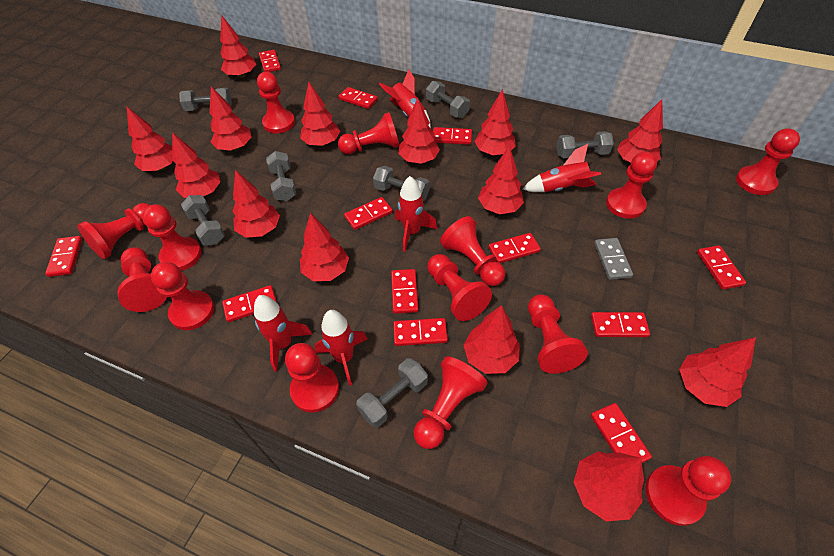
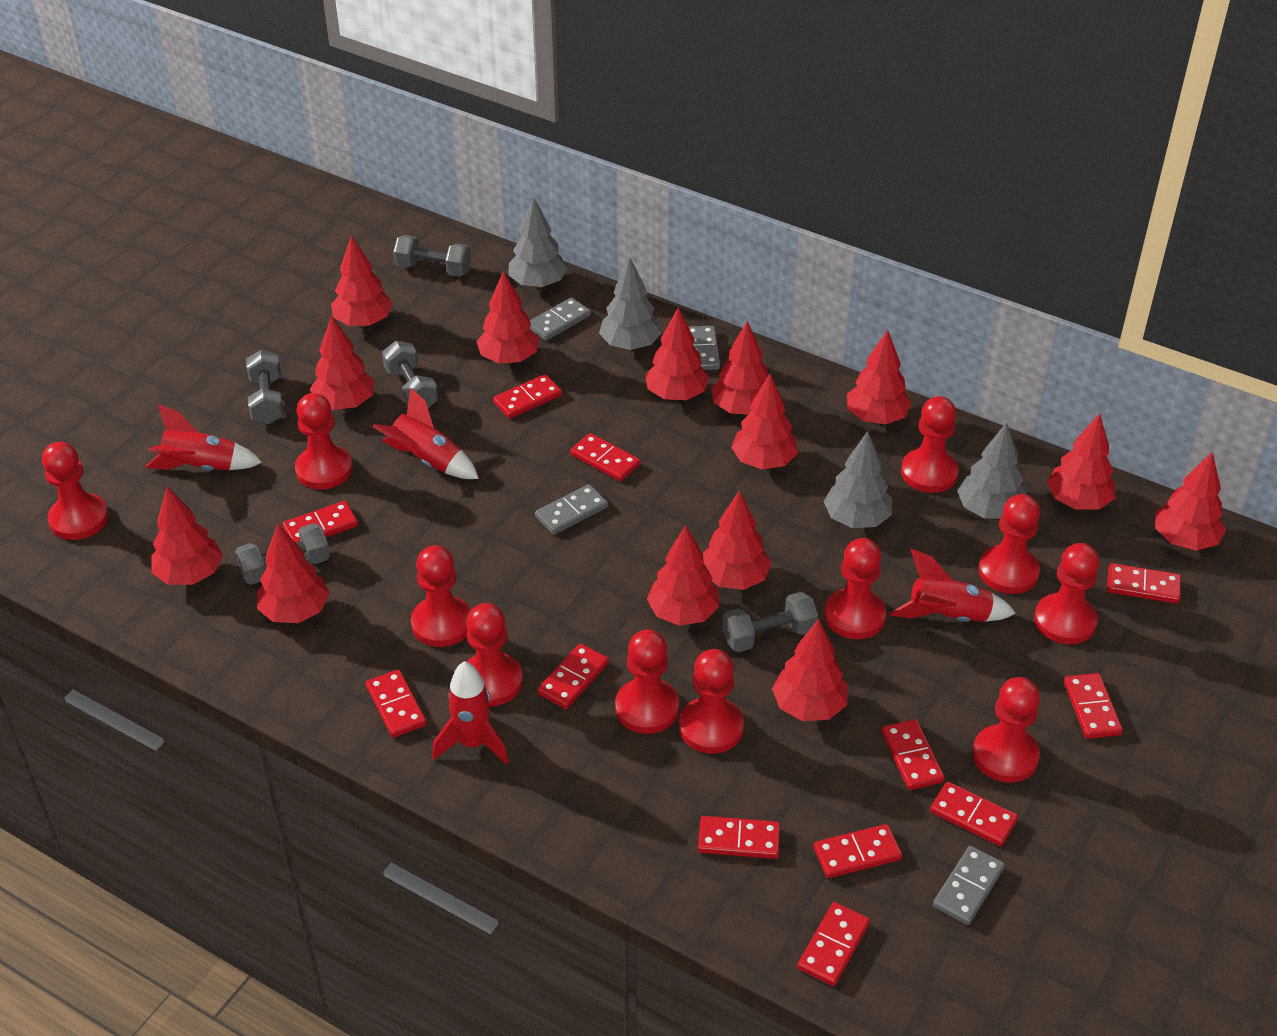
grey domino: [594,238,633,280] = 1 -> [530,297,591,341] [535,484,608,535] [688,326,720,370] [933,846,1005,925] = 4
grey dumbbell: [179,88,232,111] [181,195,225,245] [266,151,296,201] [356,358,428,428] [373,166,429,201] [426,81,470,118] [556,131,614,158] = 7 -> [235,523,330,585] [246,350,284,424] [382,341,438,408] [393,235,471,277] [722,592,818,652] = 5
grey tree: none = 0 -> [508,198,568,288] [599,258,662,350] [823,431,892,528] [957,422,1026,519] = 4
red pawn: [77,203,150,259] [118,247,167,312] [142,204,202,271] [151,262,214,330] [257,72,295,133] [285,343,339,413] [338,112,399,154] [414,356,487,449] [427,254,492,321] [440,216,505,286] [528,294,588,374] [606,151,657,219] [645,456,731,526] [736,128,800,195] = 14 -> [42,442,109,540] [295,393,352,490] [411,545,471,647] [466,603,523,706] [615,630,679,734] [679,649,744,754] [824,538,886,639] [901,396,959,493] [972,677,1040,783] [979,494,1040,594] [1034,543,1099,644] = 11
red rocket: [254,295,313,372] [314,310,367,386] [379,69,431,128] [395,176,437,252] [523,144,601,192] = 5 -> [145,404,263,470] [372,387,479,479] [432,661,509,765] [890,549,1016,622] = 4

